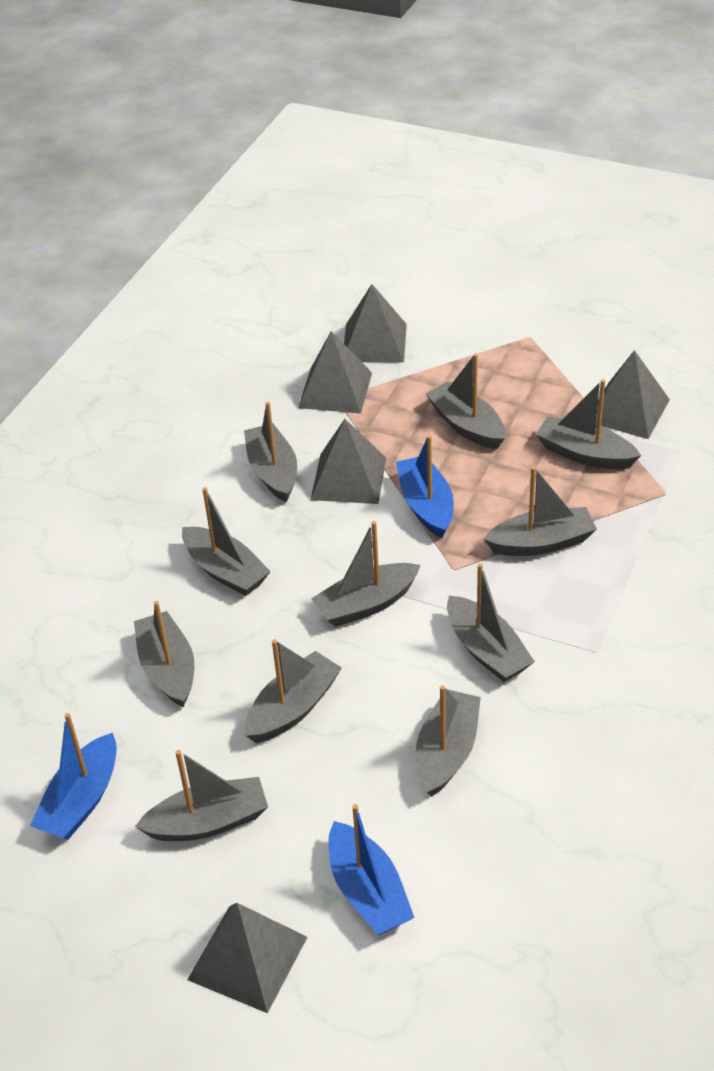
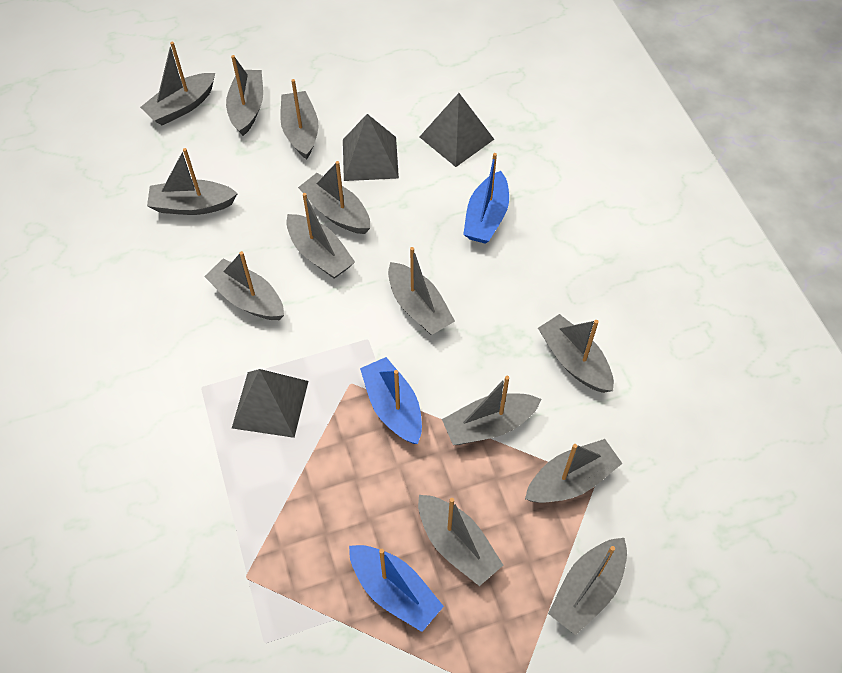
grey boat: [134,601,194,707] [135,750,268,841] [182,487,271,596] [244,402,297,502] [245,639,342,743] [311,521,420,627] [416,685,481,797] [426,354,505,449] [447,563,535,682] [484,466,597,556] [536,379,641,469] = 11 -> [140,42,215,125] [147,148,238,215] [204,251,284,320] [226,55,263,136] [280,79,318,159] [286,193,355,279] [298,161,370,234] [388,247,455,335] [418,495,503,586] [442,376,541,445] [525,439,623,503] [538,314,614,393] [548,538,627,635] = 13
grey pyramid: [187,903,307,1013] [298,331,372,414] [310,419,386,504] [344,284,407,362] [596,350,670,439] = 5 -> [232,369,308,438] [343,114,399,181] [419,93,494,167] = 3

